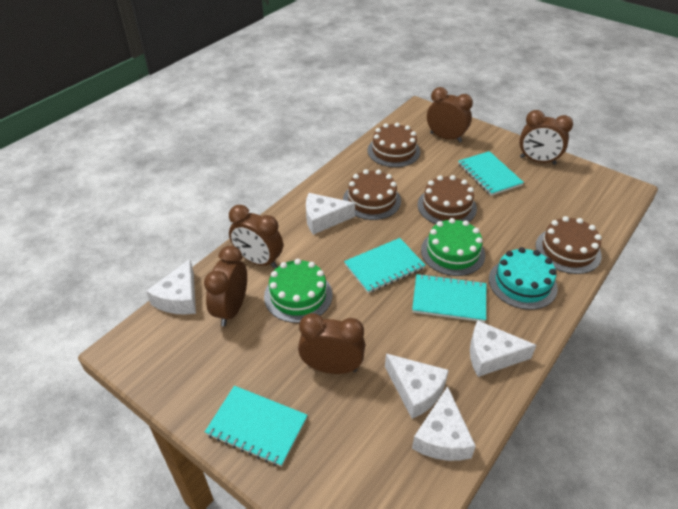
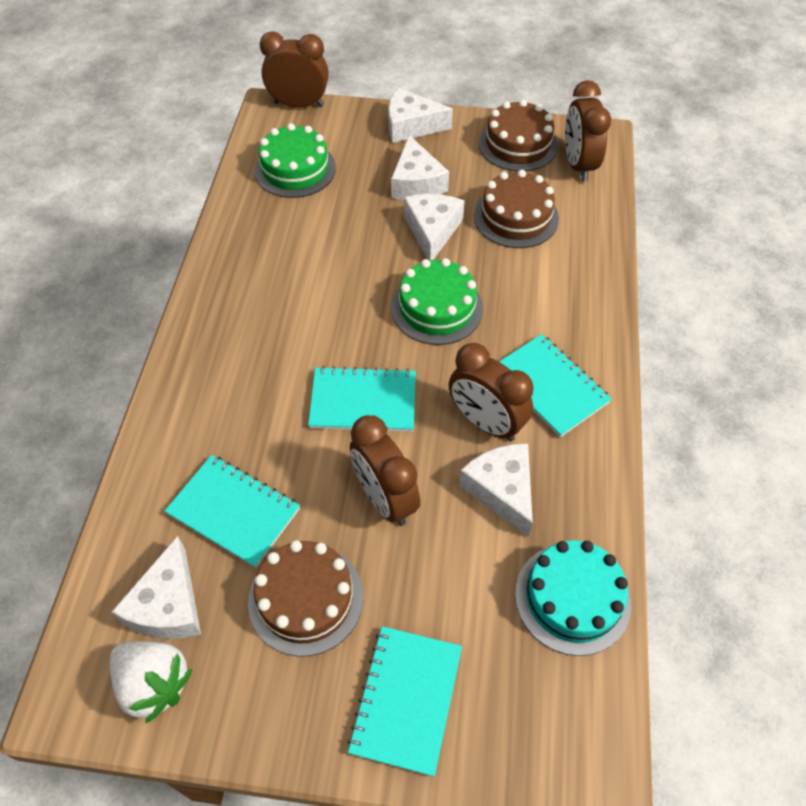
brown cake: [343,169,401,220] [367,123,420,167] [418,175,477,224] [536,216,602,274] = 4 -> [248,540,363,657] [474,170,559,248] [479,99,558,172] = 3
brown clock: [204,246,247,326] [229,205,283,269] [298,313,365,374] [427,87,473,143] [519,110,573,165] = 5 -> [260,31,329,107] [350,415,421,526] [449,343,533,441] [565,80,611,182] = 4
white strawberry: none = 0 -> [109,641,193,723] = 1

